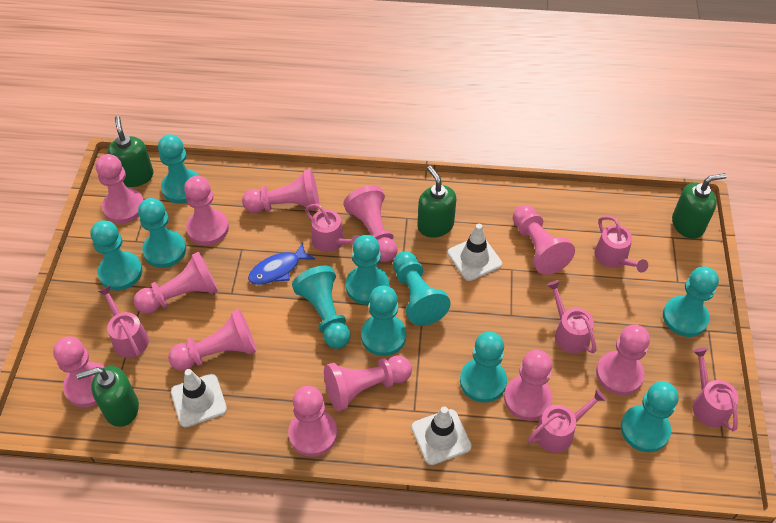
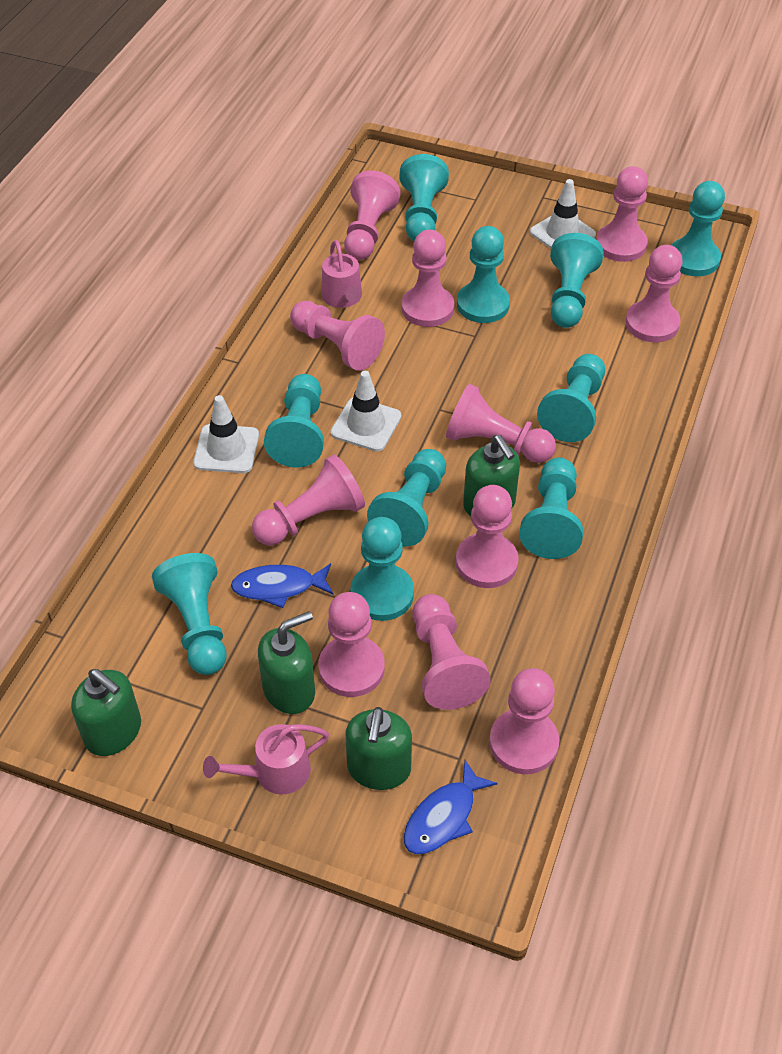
blue fish: [248,243,315,285] = 1 -> [231,563,333,608] [403,760,497,854] = 2
pink pawn: [53,336,105,407] [96,154,144,224] [134,252,218,314] [168,309,257,371] [184,176,229,245] [242,169,319,213] [288,386,337,457] [324,356,412,411] [343,185,398,262] [504,350,552,421] [513,205,575,275] [596,324,650,395] = 12 -> [252,454,365,545] [290,301,385,371] [318,592,385,697] [344,170,401,260] [402,230,454,327] [413,594,491,710] [446,384,556,463] [456,485,519,588] [489,668,559,774] [596,166,648,262] [625,245,683,342] = 11
pink watering can: [98,286,149,358] [305,204,360,252] [528,389,606,453] [547,280,597,353] [594,216,648,272] [692,348,739,431] = 6 -> [203,724,329,794] [321,240,362,308] = 2

